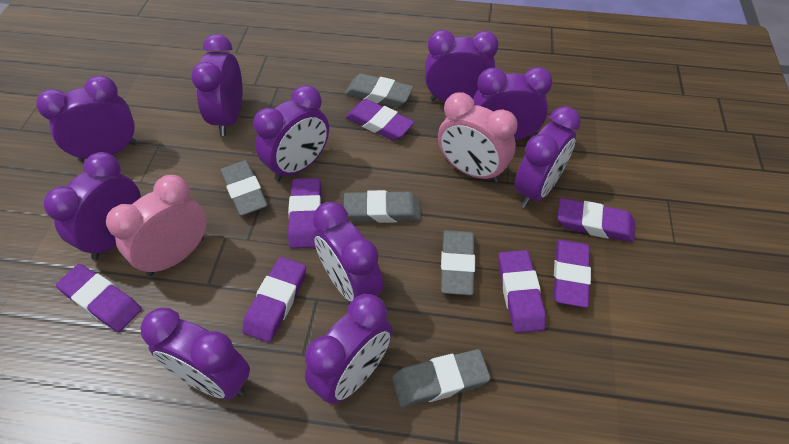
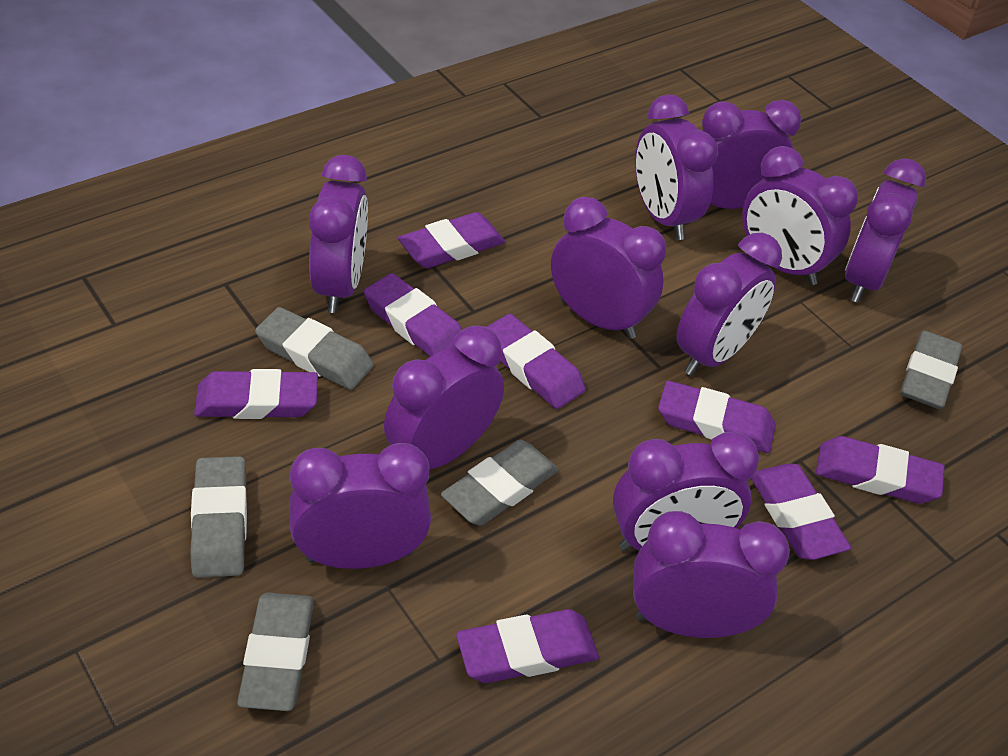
pink clock: [106,175,206,276] [438,92,517,183] = 2 -> none = 0
purple clock: [36,75,137,162] [43,152,141,260] [140,308,250,399] [191,34,243,136] [253,85,329,181] [305,294,392,404] [313,202,383,302] [425,30,499,102] [473,67,553,141] [514,106,581,208] = 10 -> [289,443,431,569] [309,155,368,313] [384,326,504,470] [551,197,666,339] [613,432,759,551] [633,511,790,638] [635,95,718,240] [677,233,782,376] [702,100,801,209] [742,146,858,285] [845,158,926,303] = 11
purple eraser: [56,264,142,332] [242,257,306,343] [288,178,321,248] [346,99,414,141] [498,250,546,333] [554,239,591,308] [557,198,635,242] = 7 -> [194,369,318,419] [364,273,462,357] [398,212,505,268] [456,609,599,683] [487,314,586,409] [658,381,776,453] [751,464,851,560] [816,436,945,504] = 8

